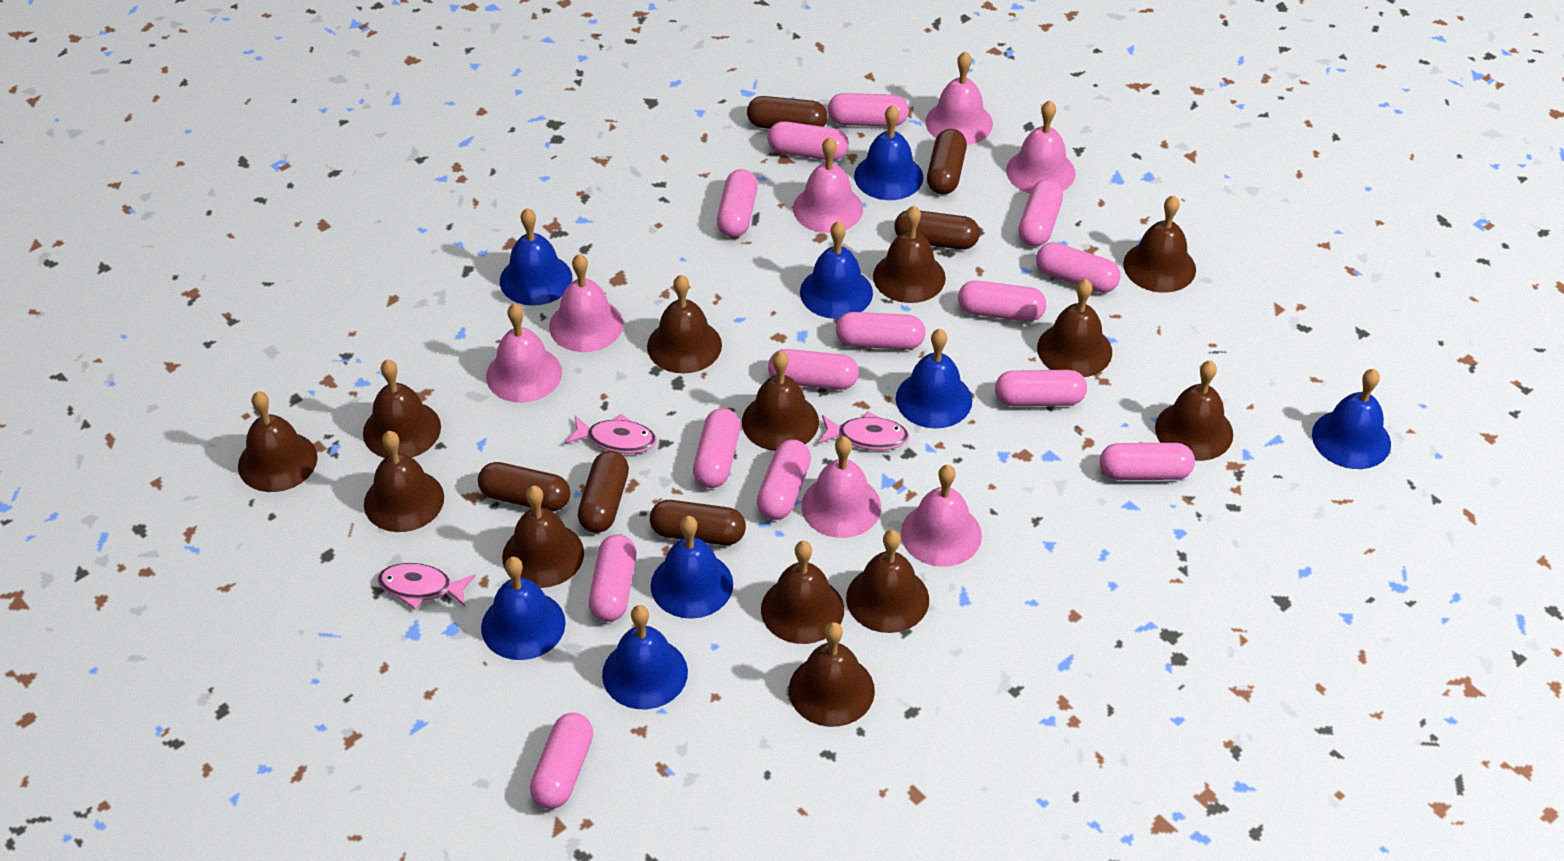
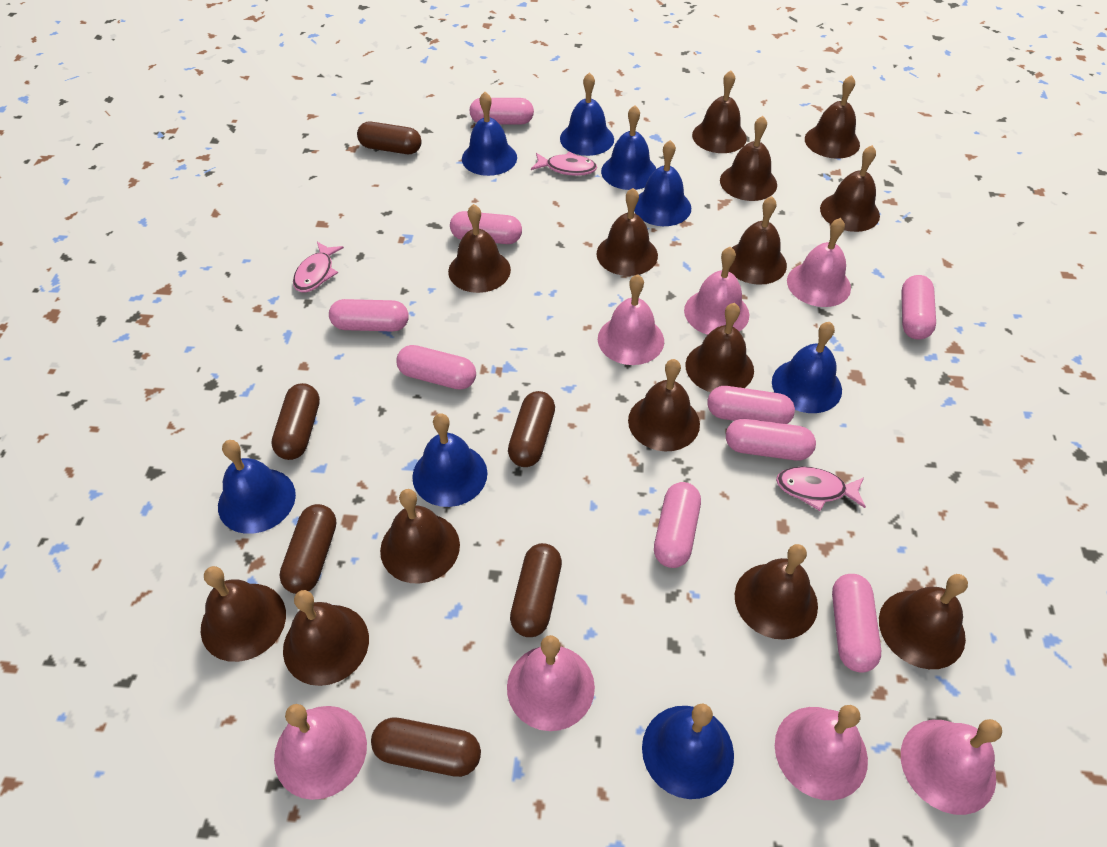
brown bell: [238,391,318,492] [363,360,441,458] [364,431,444,532] [502,486,584,588] [647,275,722,374] [742,351,819,451] [761,541,844,644] [789,622,875,727] [846,530,929,633] [873,206,946,303] [1037,279,1112,377] [1123,195,1196,293] [1155,360,1233,461] = 13 -> [201,566,286,662] [283,590,369,686] [380,489,460,583] [448,204,511,293] [596,188,658,276] [628,359,700,451] [685,303,754,392] [692,70,747,153] [720,116,777,201] [729,196,787,285] [735,544,818,639] [805,75,860,159] [820,145,880,232] [879,574,968,669] = 14
pink capsule: [530,713,593,809] [589,534,636,622] [693,408,741,488] [717,169,758,237] [757,440,811,520] [768,121,849,161] [768,349,859,390] [828,93,909,127] [836,312,926,350] [958,281,1046,321] [995,370,1087,406] [1018,179,1063,247] [1036,242,1121,293] [1100,443,1195,480] = 14 -> [329,299,409,331] [396,345,476,390] [450,211,522,244] [470,98,534,125] [654,482,701,568] [708,386,795,424] [726,419,816,461] [832,574,881,673] [901,275,936,340] = 9

